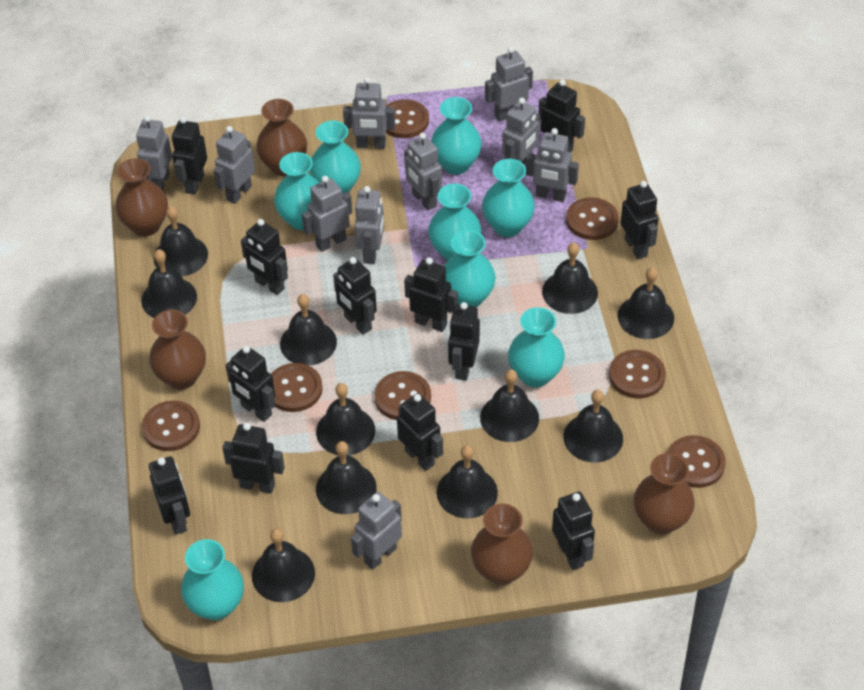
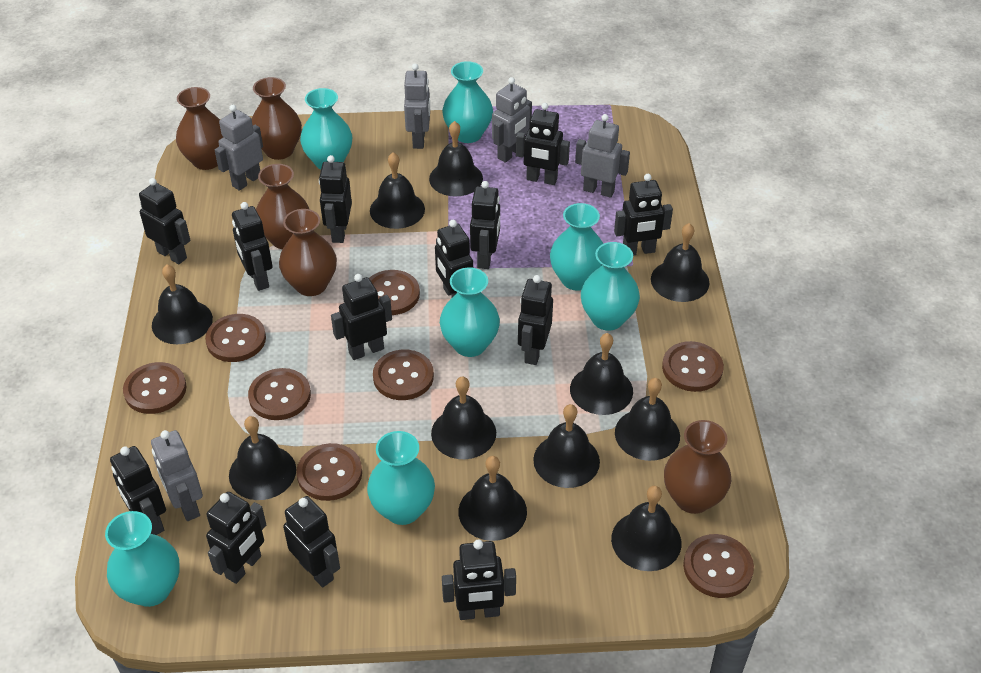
black robot: [149,456,190,535] [172,117,207,195] [222,423,285,494] [225,346,275,422] [241,219,288,295] [333,257,377,335] [397,393,443,471] [404,257,458,332] [448,302,480,380] [538,79,585,152] [552,491,595,570] [620,181,658,259] = 12 -> [110,446,166,535] [139,178,191,264] [206,492,266,584] [232,202,273,291] [283,496,340,588] [319,155,352,243] [331,274,392,360] [435,220,473,298] [442,540,516,620] [470,181,500,269] [516,103,570,185] [518,275,553,365] [614,174,673,256] = 13
brown button: [142,400,200,451] [271,363,323,412] [374,371,431,420] [386,100,429,138] [566,197,619,240] [609,350,666,398] [667,435,726,488] = 7 -> [123,362,187,414] [205,314,266,362] [248,368,311,420] [296,443,362,501] [369,270,420,315] [373,350,434,400] [662,341,724,392] [683,534,754,598] = 8
grey robot: [136,115,172,190] [213,126,255,204] [302,176,352,252] [343,77,395,149] [351,492,402,570] [354,186,384,264] [404,133,442,211] [485,47,533,122] [502,98,540,165] [526,128,579,202] = 10 -> [151,430,203,521] [215,105,263,191] [404,64,430,149] [492,77,532,163] [575,114,630,198] = 5
turquoise vase: [181,539,244,620] [274,152,319,230] [309,121,361,194] [428,184,482,261] [431,97,482,174] [444,230,496,307] [482,159,535,237] [508,307,565,387] = 8 -> [105,511,180,607] [300,88,352,170] [367,431,435,525] [440,267,500,357] [442,61,493,143] [550,203,604,291] [581,242,640,331] = 7

